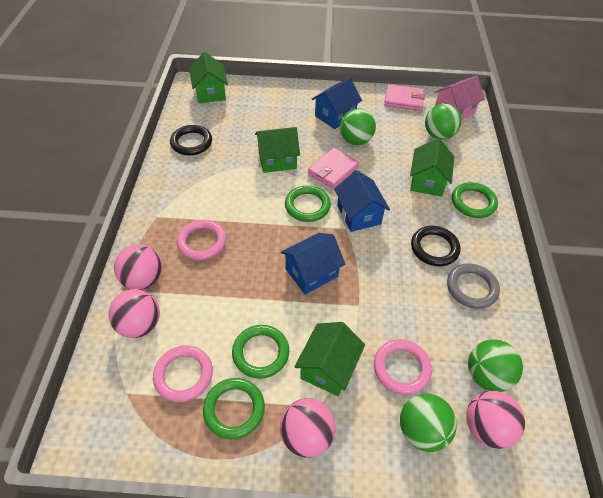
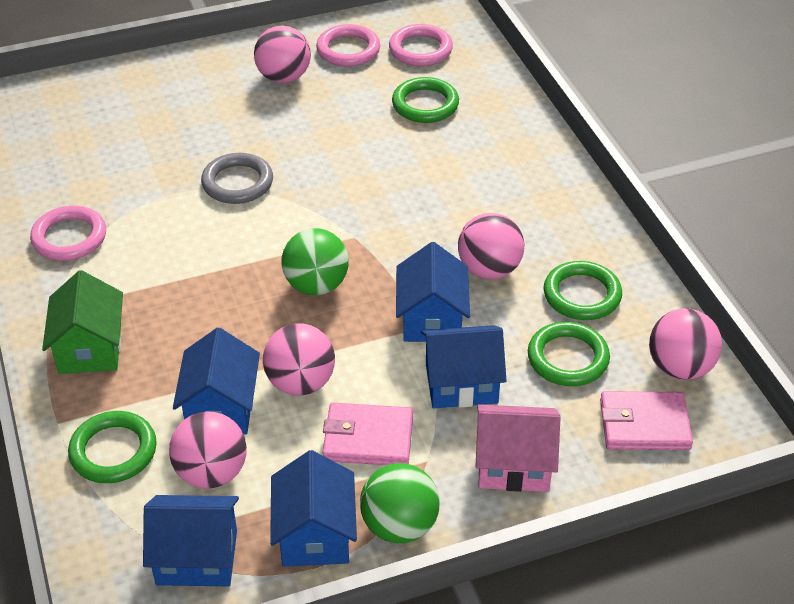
black ring: [170,125,212,155] [411,226,460,266] = 2 -> none = 0
blue house: [281,233,346,295] [312,78,362,129] [334,170,390,232] = 3 -> [143,495,239,586] [173,328,260,434] [270,450,357,567] [396,242,470,342] [421,325,507,408] = 5
green ball: [340,108,376,145] [400,394,457,452] [425,103,462,140] [468,339,523,392] = 4 -> [281,228,349,295] [360,463,440,543] = 2
green house: [189,52,228,103] [255,127,300,173] [294,322,365,396] [410,138,454,197] = 4 -> [42,270,123,374] = 1
pink ball: [108,289,160,338] [114,244,162,290] [280,398,336,458] [466,391,525,449] = 4 -> [169,411,247,489] [254,26,311,83] [263,323,335,395] [458,213,525,279] [649,308,722,380] = 5

